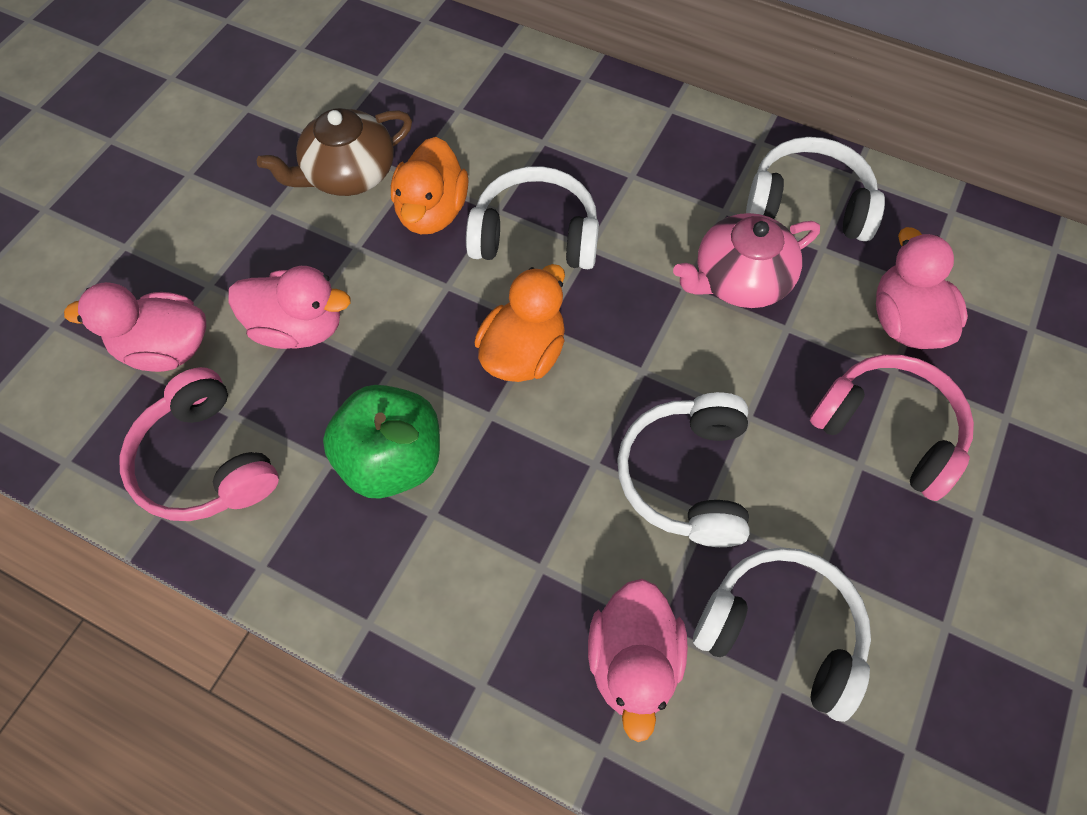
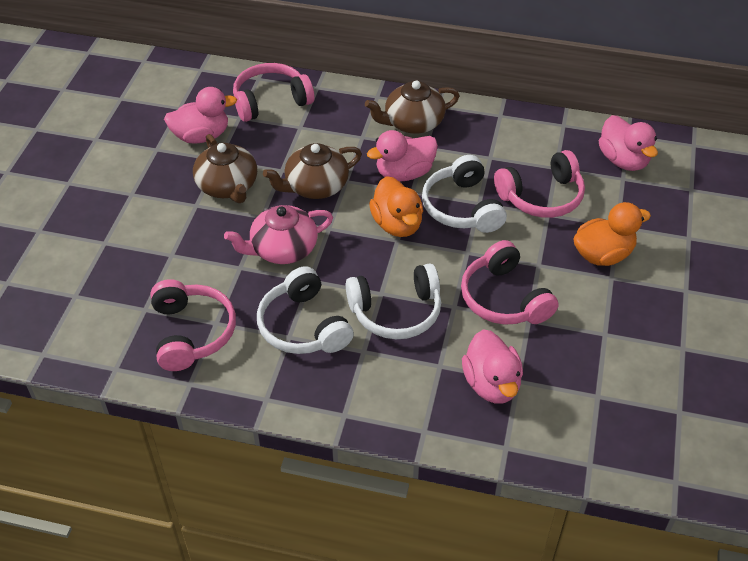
brown teapot: [257,108,412,196] = 1 -> [193,134,257,203] [263,143,362,199] [365,81,459,134] = 3
green apple: [323,385,440,499] = 1 -> none = 0
pink headphones: [120,367,279,521] [810,354,974,501] = 2 -> [150,279,236,371] [233,63,314,122] [461,240,558,325] [494,150,585,218] = 4
white headphones: [466,166,599,269] [617,392,750,547] [693,547,871,722] [746,137,885,241] = 4 -> [257,266,354,354] [346,263,441,339] [422,155,507,233] = 3

